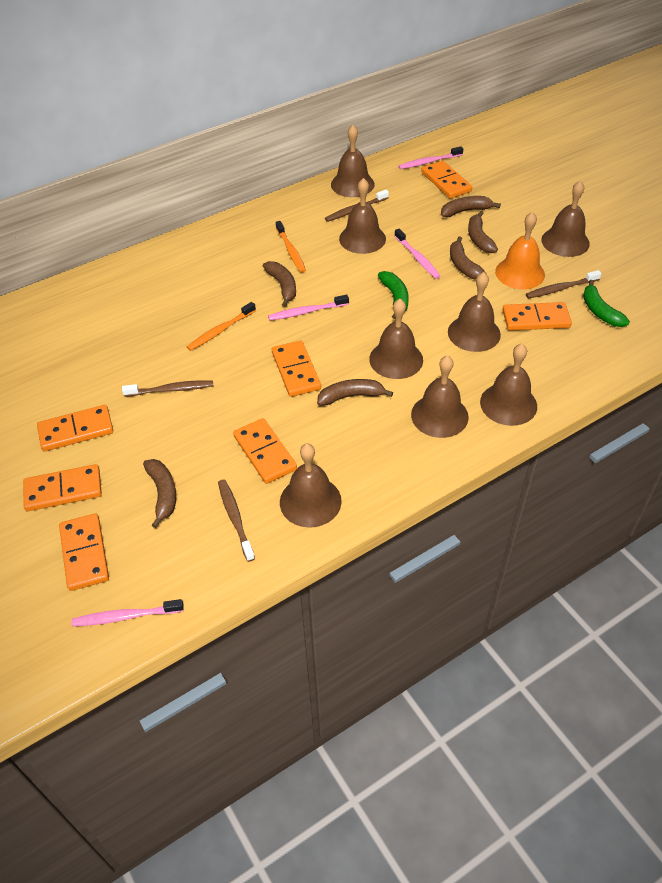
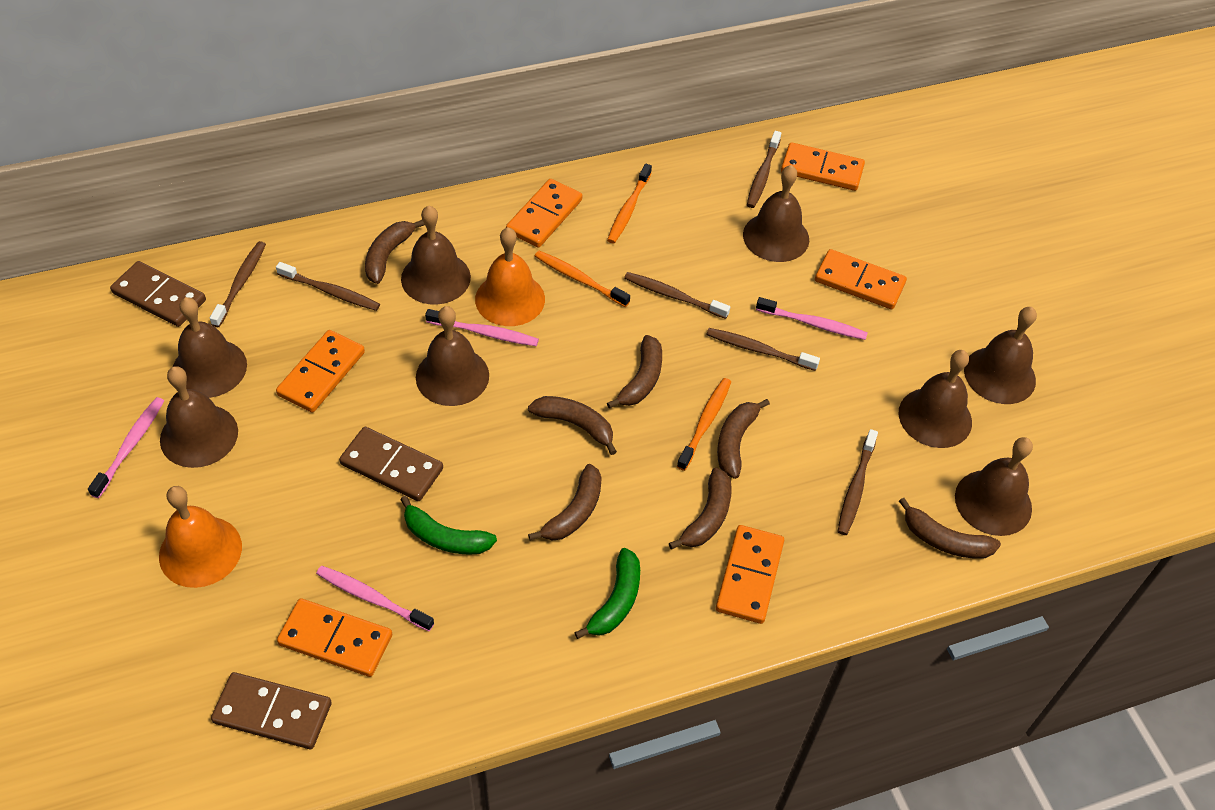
brown banana: [143,459,176,528] [263,261,296,307] [317,379,393,406] [441,196,501,217] [450,236,486,280] [468,211,498,253] = 6 -> [365,220,425,284] [528,396,617,455] [528,464,602,541] [607,335,662,409] [669,468,732,549] [717,399,770,479] [899,498,1001,559] = 7
brown domino: none = 0 -> [110,261,206,327] [211,672,332,749] [339,427,443,501] = 3
brown toothbrush: [122,380,213,397] [218,479,255,562] [325,190,389,222] [526,270,602,299] = 4 -> [210,241,266,327] [276,262,380,311] [624,272,730,319] [706,328,820,371] [747,131,781,208] [837,429,878,535] = 6
orange bell: [495,212,545,289] = 1 -> [159,486,242,588] [475,227,545,326] = 2
orange domino: [23,464,102,511] [37,405,113,451] [59,514,109,591] [233,418,297,484] [272,340,321,397] [421,161,472,199] [502,302,572,331] = 7 -> [276,330,365,413] [277,598,392,677] [506,179,582,248] [716,525,784,624] [781,142,865,191] [815,249,907,309] = 6
orange toothbrush: [187,302,256,351] [276,221,306,273] = 2 -> [535,251,630,307] [607,164,652,243] [677,378,731,471] = 3

